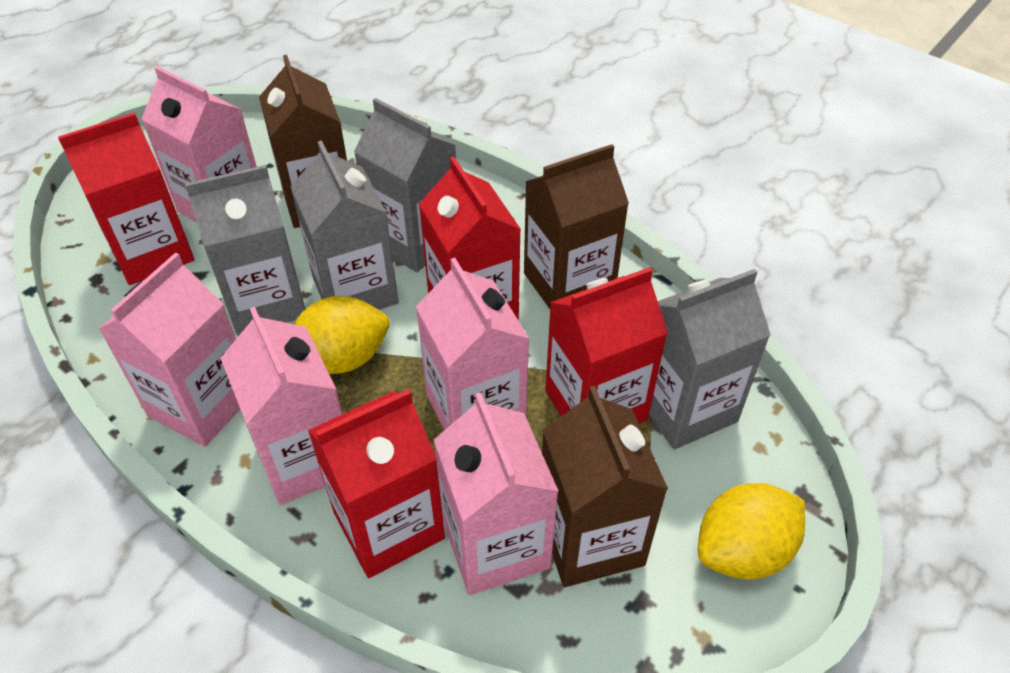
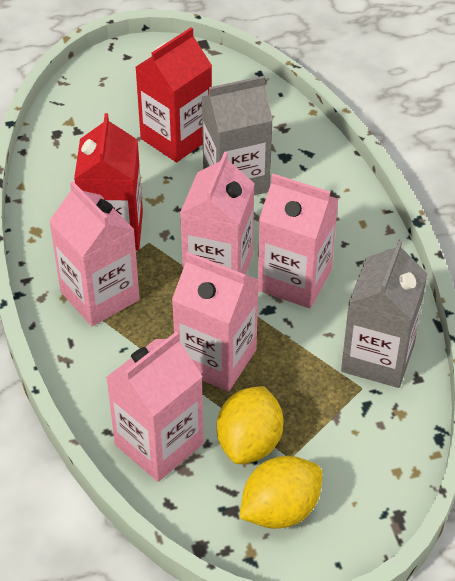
brown carton: [259,55,347,228] [524,144,629,309] [542,386,668,587] = 3 -> none = 0
grey carton: [185,165,305,336] [291,141,399,310] [354,98,456,272] [649,269,771,449] = 4 -> [202,76,273,195] [341,240,428,388] = 2
red carton: [58,113,194,285] [308,389,445,578] [419,157,521,319] [545,267,668,424] = 4 -> [74,113,143,251] [136,28,212,162] = 2

